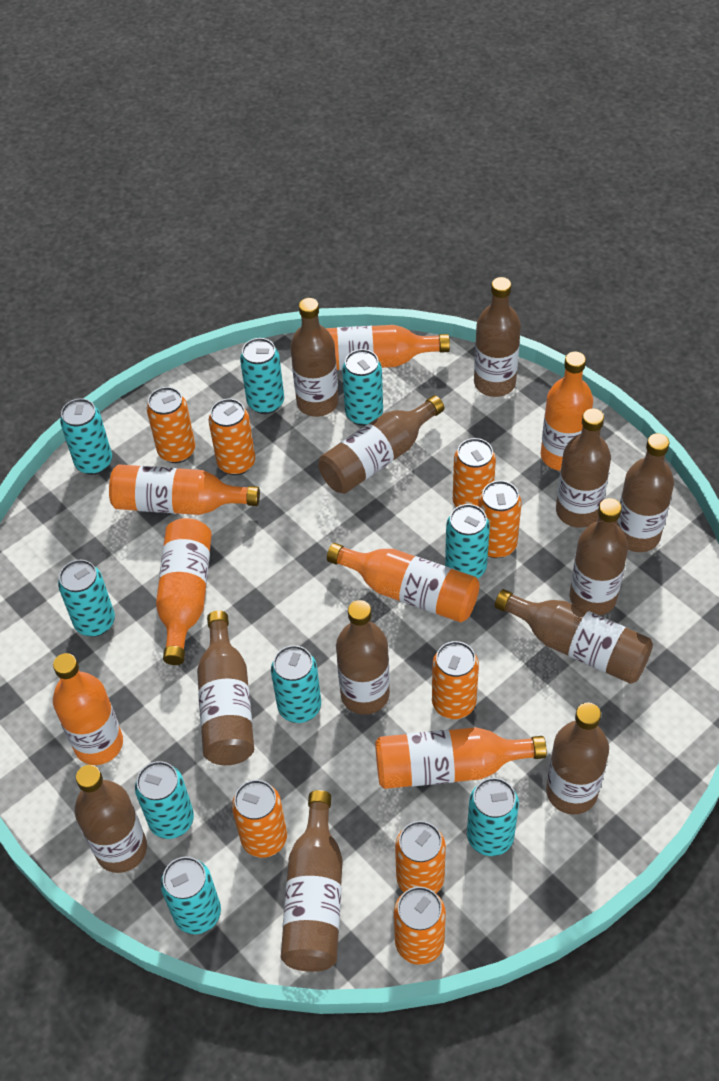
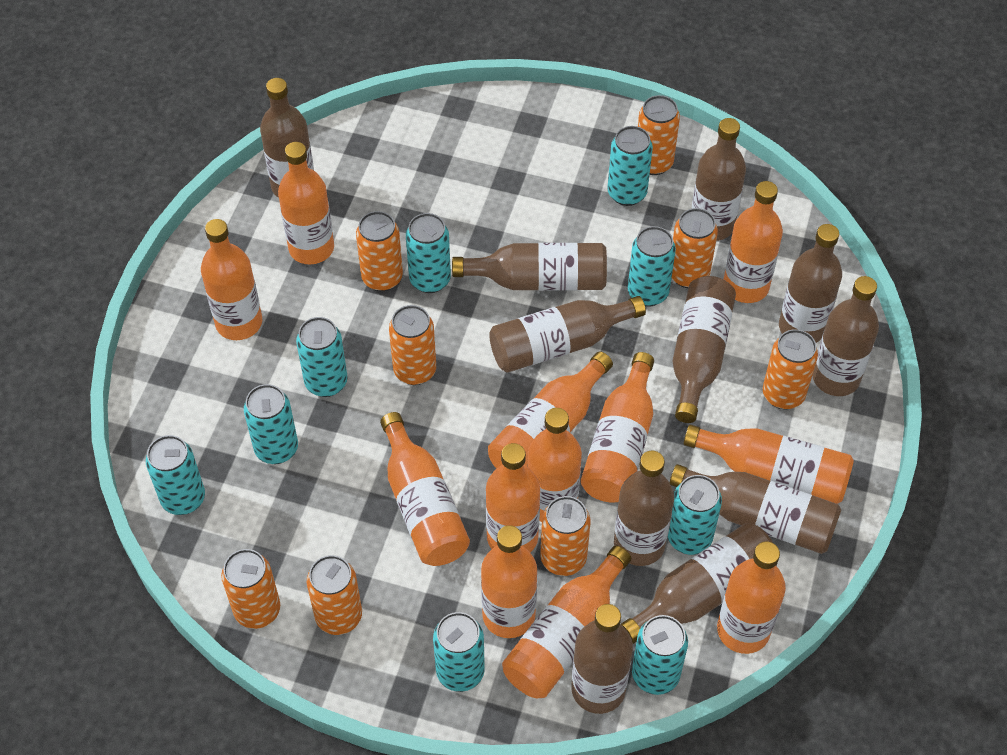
brown bottle: [75,765,147,873] [197,611,254,765] [281,790,343,972] [290,298,339,417] [318,395,444,494] [336,600,390,715] [474,277,521,397] [495,589,653,684] [546,703,609,815] [556,409,611,528] [570,498,628,616] [617,433,674,552] = 12 -> [260,78,314,198] [452,243,607,291] [489,296,646,373] [571,604,633,714] [614,451,674,566] [621,523,777,644] [670,464,841,554] [673,276,736,423] [692,118,746,241] [779,224,842,343] [812,276,879,396] = 11
orange bottle: [53,653,123,765] [109,464,260,515] [156,518,212,665] [326,325,450,370] [327,543,480,622] [375,727,547,789] [541,352,593,471] = 7 -> [201,219,262,340] [278,142,334,264] [380,412,470,566] [481,525,537,638] [486,443,540,552] [488,351,613,469] [502,545,631,698] [527,408,582,522] [581,352,654,503] [684,425,854,504] [717,541,786,654] [724,181,783,303] = 12

